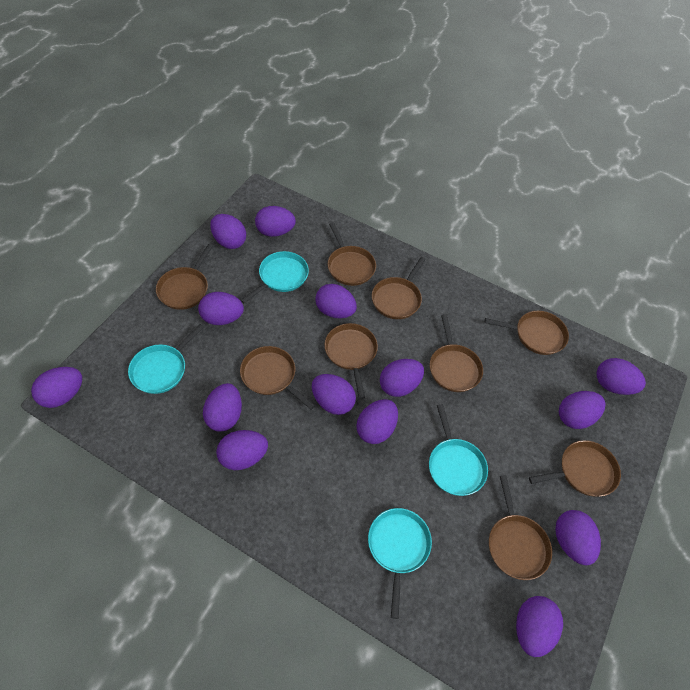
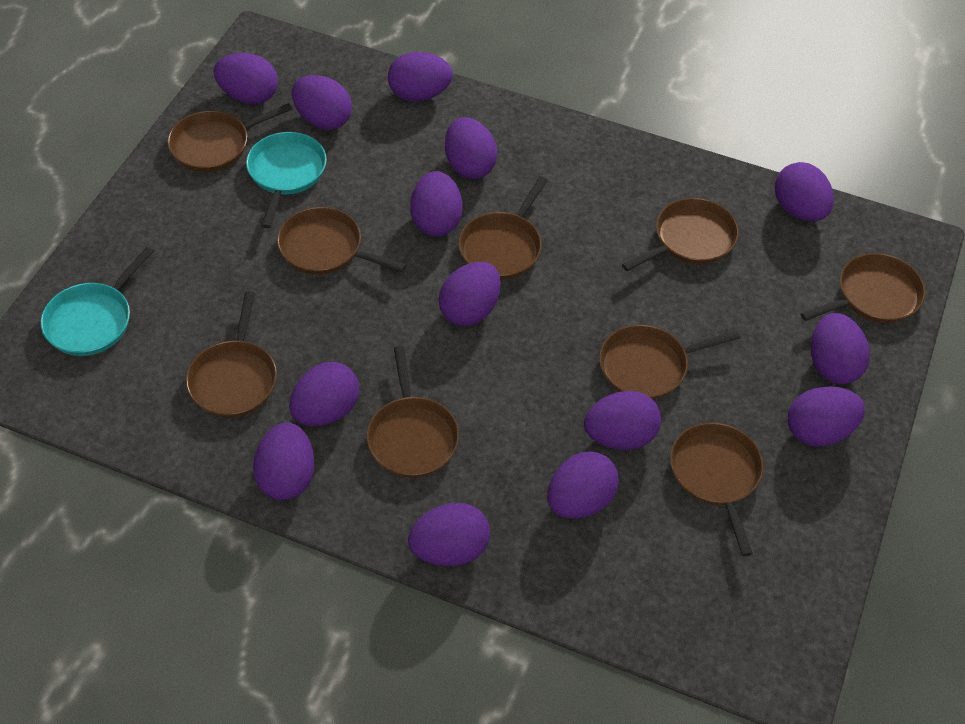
turquoise pan: [128,324,204,394] [240,251,309,303] [368,508,432,619] [429,404,488,496] = 4 -> [41,247,154,356] [246,132,327,228] = 2

